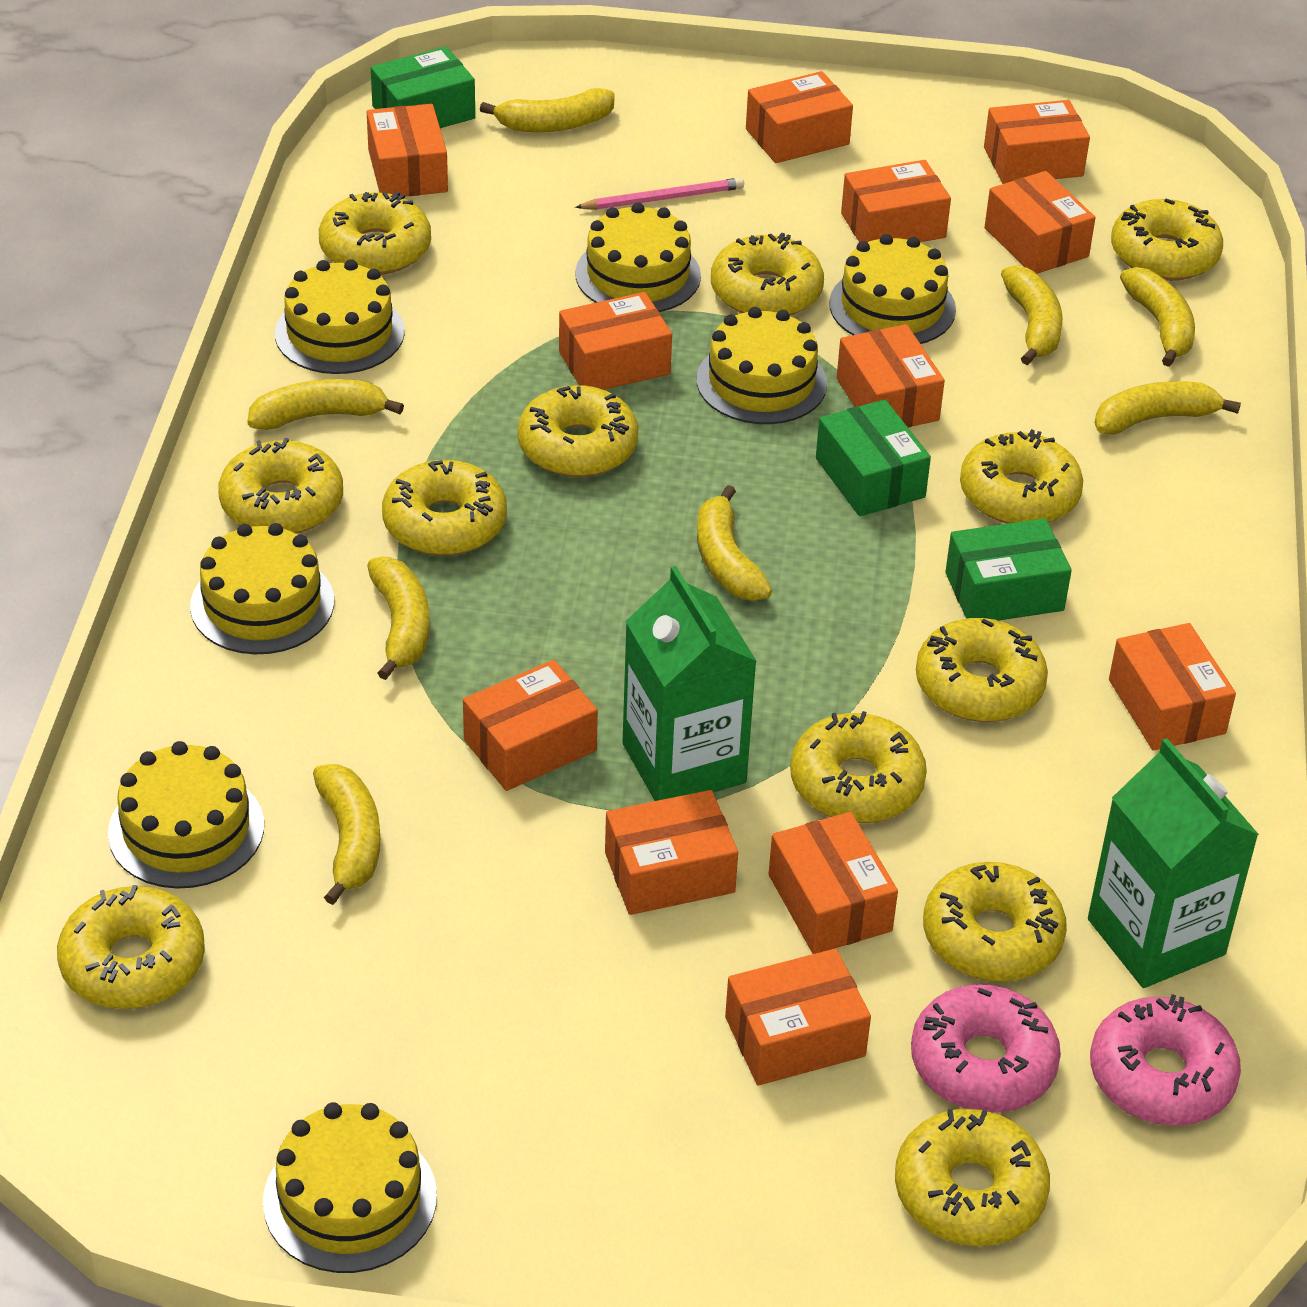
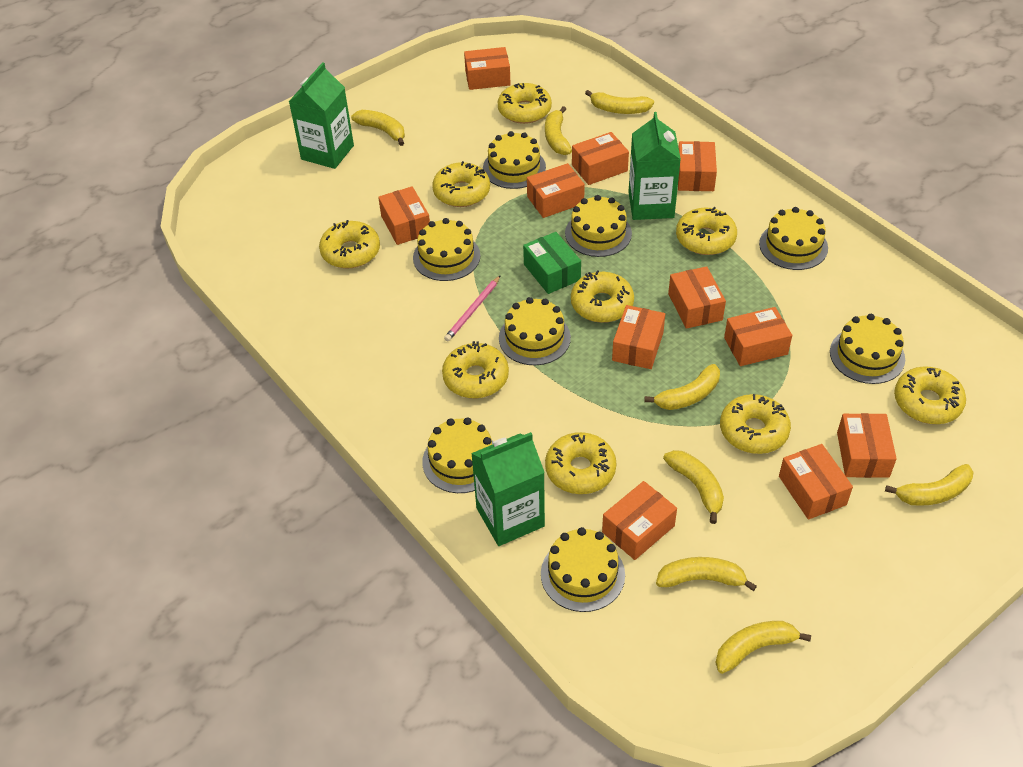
green box: [371,47,475,128] [816,399,931,516] [945,518,1072,621] = 3 -> [523,232,581,294] = 1
green carton: [622,566,757,801] [1088,738,1259,988] = 2 -> [289,62,354,169] [471,432,545,546] [628,112,681,220] = 3
orange box: [367,104,448,197] [463,660,598,791] [559,292,672,390] [605,790,738,915] [725,949,871,1085] [746,71,853,163] [769,812,898,954] [837,324,945,428] [841,160,951,242] [984,100,1090,184] [984,171,1096,274] [1109,623,1236,751] = 12 -> [378,186,430,245] [464,47,511,90] [527,163,585,218] [572,132,629,185] [602,481,677,560] [612,305,665,369] [668,266,726,329] [678,141,717,191] [724,307,792,366] [779,444,853,519] [837,413,897,478] = 11
pink donut: [911,984,1061,1113] [1090,994,1241,1126] = 2 -> none = 0
yellow cake: [108,741,264,889] [190,523,334,654] [263,1102,437,1273] [275,259,405,374] [575,202,701,312] [697,307,827,424] [829,234,956,344] = 7 -> [413,218,481,281] [422,417,493,493] [483,131,546,189] [499,297,571,365] [541,527,625,612] [565,195,632,257] [759,207,828,270] [830,314,905,384] = 8
yellow donut: [57,885,205,1009] [218,438,343,534] [319,192,431,275] [382,460,507,556] [518,385,638,477] [711,233,824,316] [790,711,927,823] [895,1108,1050,1246] [916,618,1048,722] [923,862,1067,982] [960,429,1083,524] [1111,198,1223,281] = 12 -> [319,220,380,268] [432,161,490,207] [442,341,509,398] [498,83,552,124] [545,432,616,494] [571,270,634,323] [676,207,737,255] [720,394,791,454] [894,366,966,424] = 9

